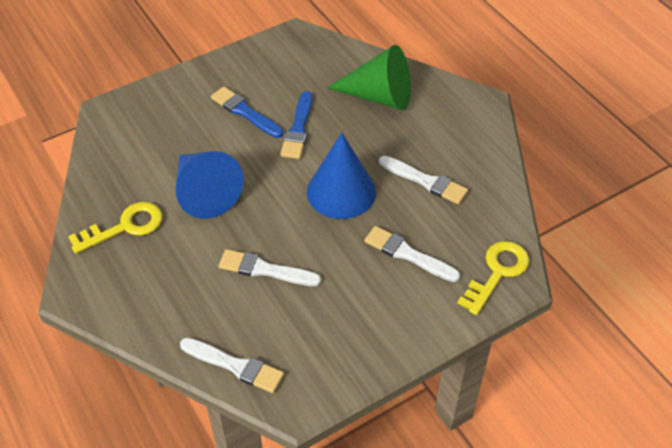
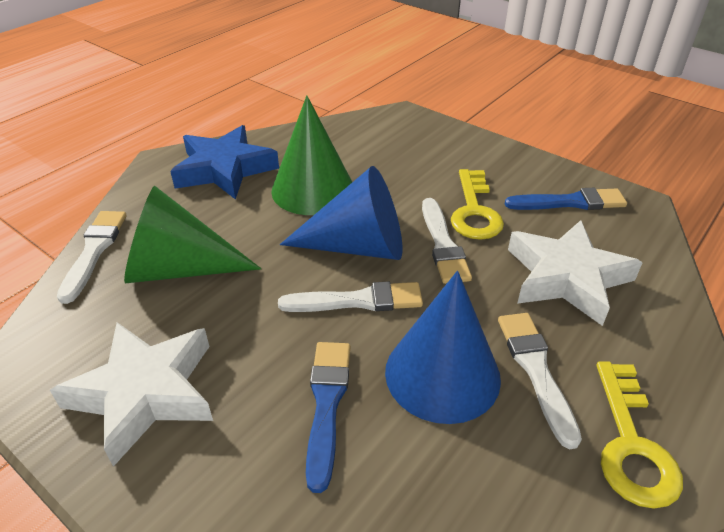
blue star: none = 0 -> [170,125,279,200] = 1
green cone: [327,45,411,110] = 1 -> [124,186,262,283] [271,96,352,215] = 2
white star: none = 0 -> [50,322,213,467] [508,220,643,326] = 2

